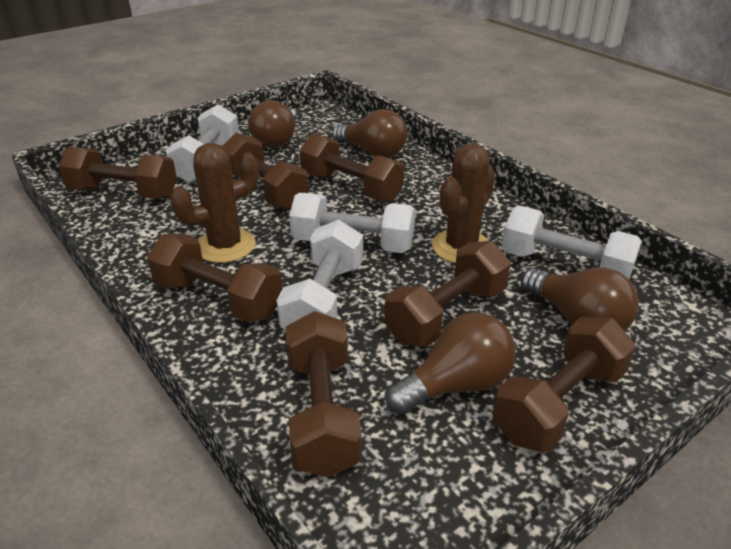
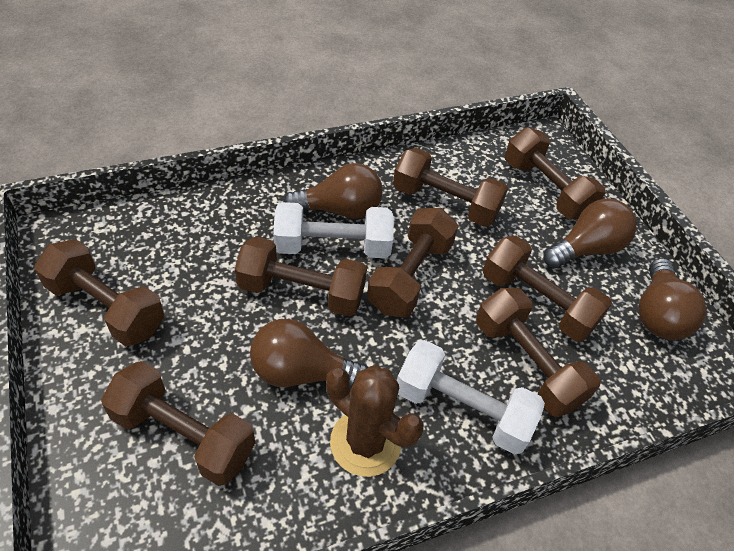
brown cactus: [170,143,259,263] [432,144,495,263] = 2 -> [326,365,424,477] = 1
brown dumbbell: [58,146,177,199] [147,234,283,323] [223,133,309,210] [286,311,362,477] [300,134,404,202] [384,241,511,347] [493,317,636,452] = 7 -> [34,239,165,346] [101,361,255,486] [235,237,367,316] [367,208,458,317] [393,148,508,227] [476,288,600,417] [483,236,612,341] [505,127,606,220] = 8
white dumbbell: [166,104,239,183] [276,220,363,330] [289,193,416,253] [502,206,642,279] = 4 -> [273,202,394,258] [397,340,545,455] = 2

